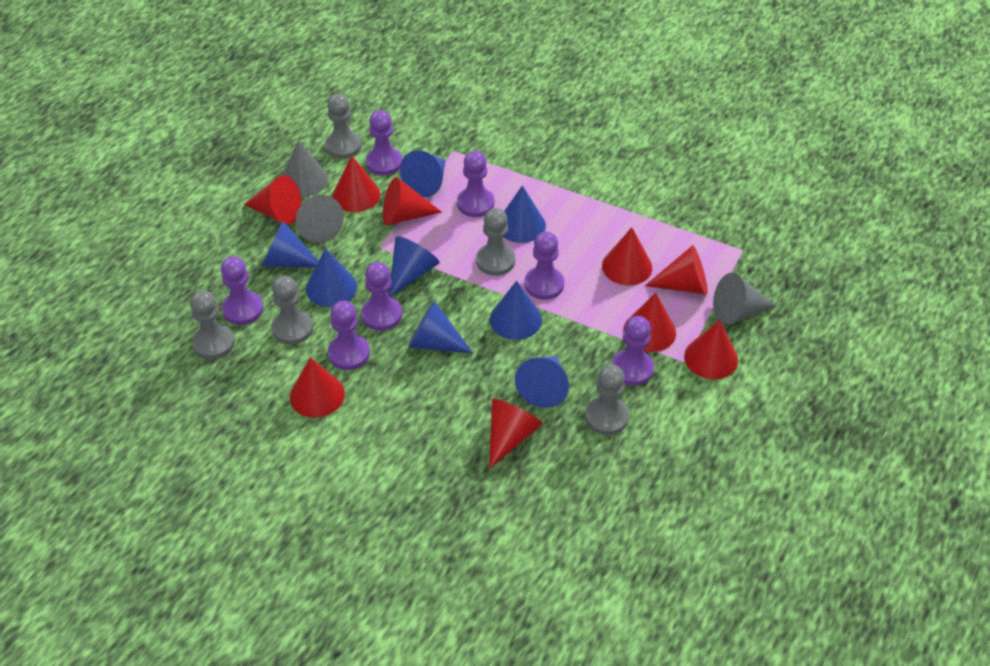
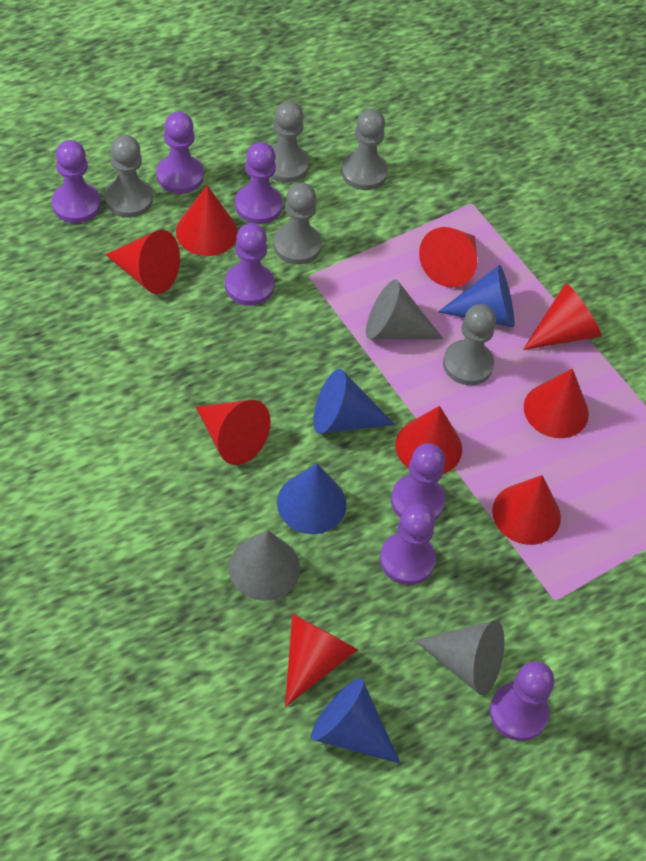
blue cone: [261,221,318,268] [306,248,357,307] [389,236,440,297] [400,150,445,197] [408,301,473,353] [490,280,542,340] [504,185,546,243] [515,356,569,408] = 8 -> [277,464,346,534] [311,678,401,764] [313,369,395,434] [438,265,514,327] = 4

